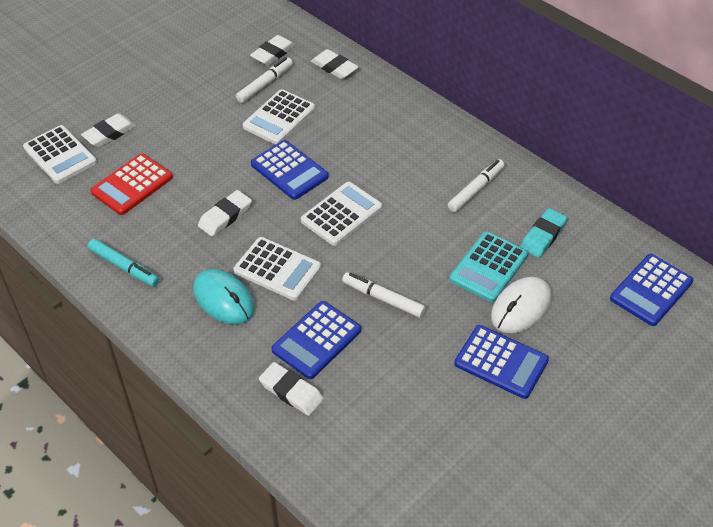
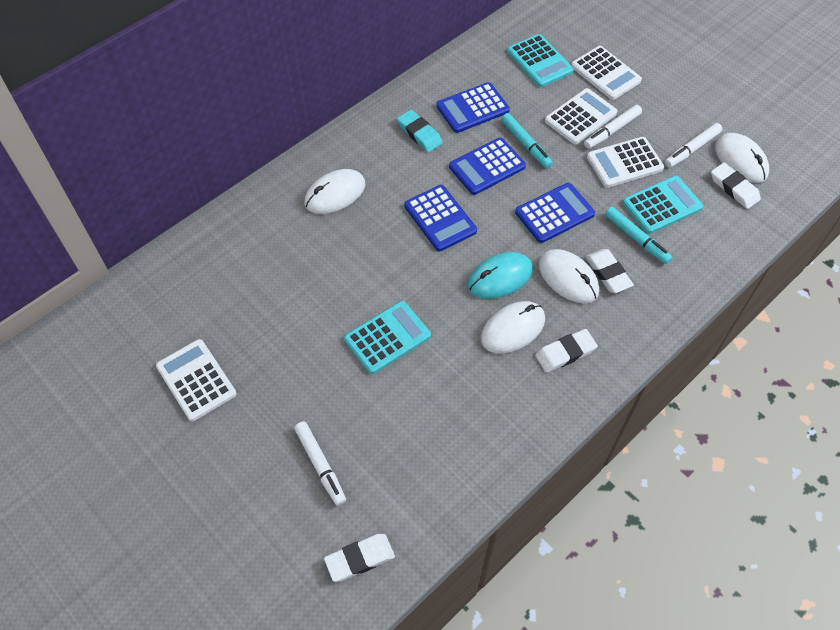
red calculator: [91,153,173,215] = 1 -> none = 0
turquoise calculator: [449,232,528,302] = 1 -> [344,301,431,374] [507,34,574,87] [623,176,703,234] = 3
turquoise marker: [88,239,159,287] = 1 -> [501,113,553,168] [605,207,672,264] = 2
white eraser: [81,113,136,147] [198,190,252,236] [250,35,295,66] [259,362,324,416] [311,49,359,79] = 5 -> [324,534,395,582] [535,329,598,373] [585,249,634,293] [711,162,761,209] = 4
white mouse: [491,277,551,333] = 1 -> [304,169,365,214] [481,301,545,353] [539,249,599,303] [715,133,769,183] = 4

